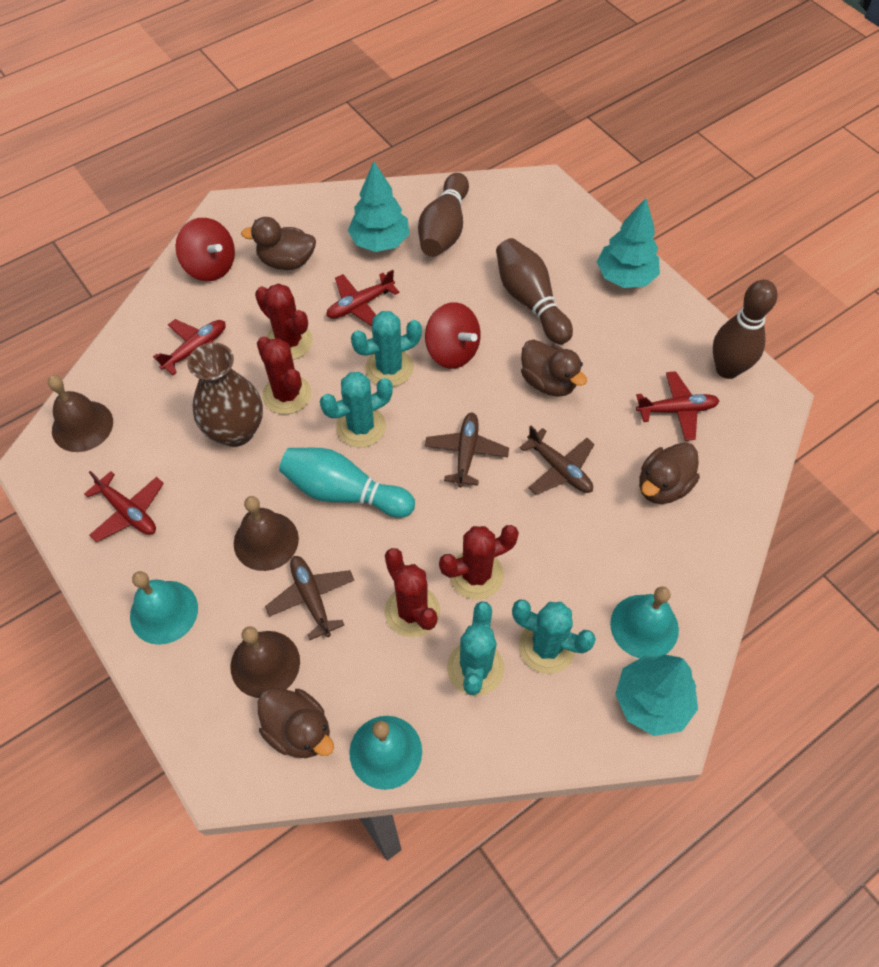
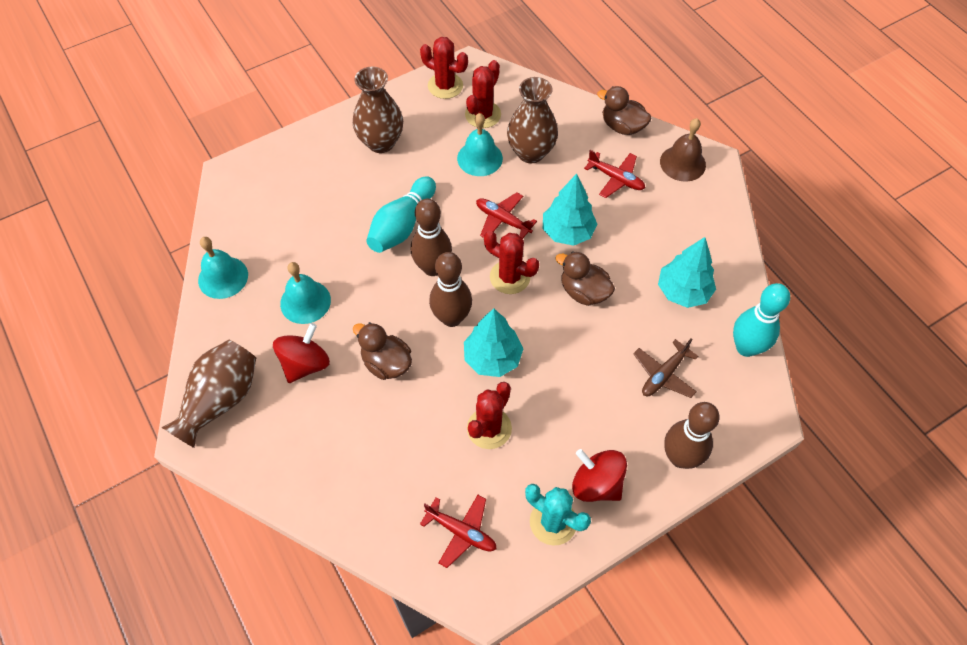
brown bell: [48,375,113,452] [231,626,300,698] [234,496,299,571] = 3 -> [660,118,706,182] = 1
brown duck: [241,217,316,270] [258,688,334,758] [521,339,587,397] [639,442,700,504] = 4 -> [353,322,412,380] [555,251,615,306] [597,86,652,135] = 3
brown plane: [265,556,354,640] [425,412,509,487] [519,426,595,495] = 3 -> [633,338,698,398] = 1
brown vase: [187,342,263,447] = 1 -> [162,340,256,448] [353,67,403,153] [507,77,558,163] = 3
red plane: [84,471,164,542] [153,319,226,375] [326,270,400,326] [636,371,719,441] = 4 -> [420,495,497,568] [476,192,537,239] [584,150,645,198] = 3
turquoise bowling pin: [279,448,415,518] = 1 -> [366,176,436,253] [733,283,790,357] = 2
turquoise cactus: [320,372,393,448] [351,311,422,387] [447,601,504,696] [512,599,596,674] = 4 -> [525,484,591,545] = 1

